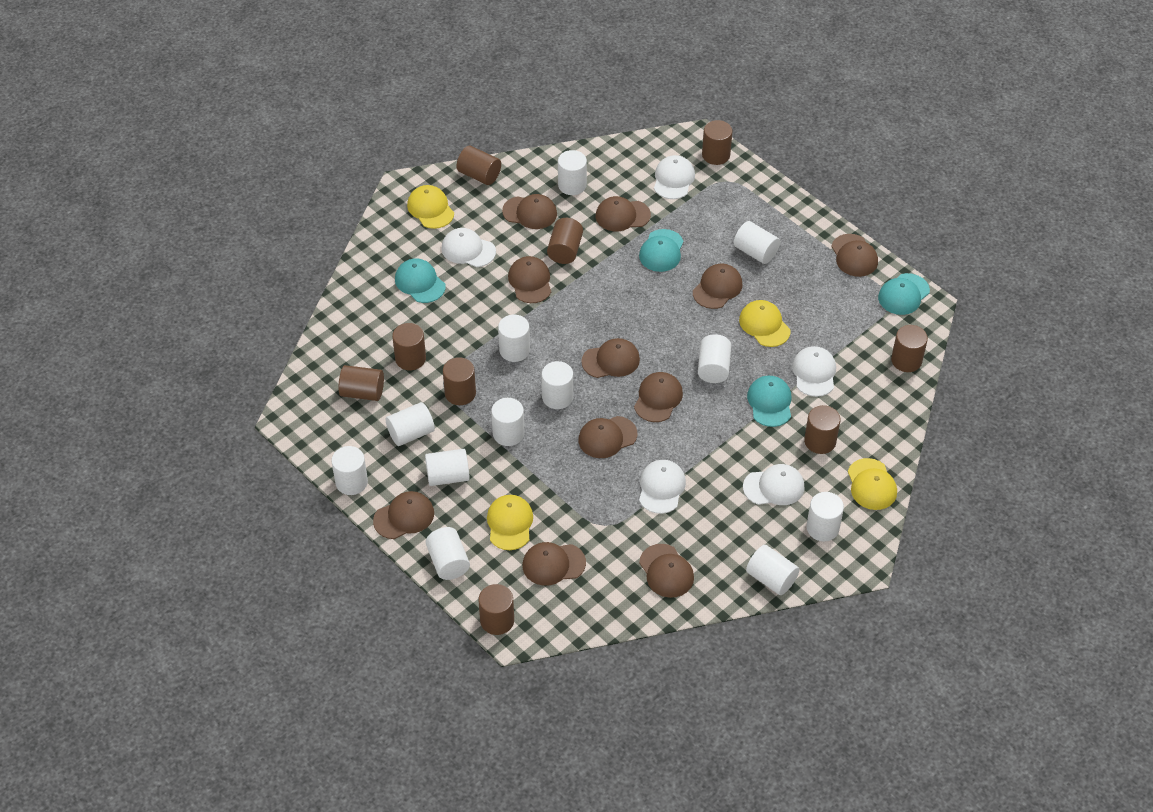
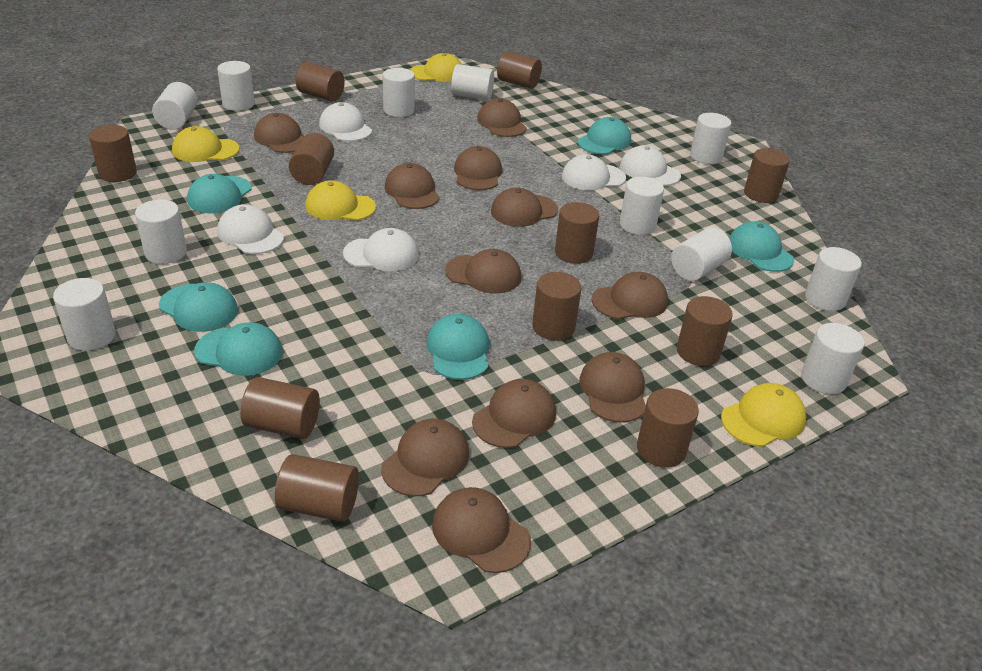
brown cylinder: [339,365,384,401] [392,323,426,370] [443,357,476,405] [457,146,501,185] [479,584,514,635] [547,218,583,264] [702,120,732,165] [804,405,840,454] [891,325,928,372] = 9 -> [89,125,137,182] [240,377,320,439] [275,454,359,522] [289,133,334,185] [295,62,345,102] [497,51,542,89] [532,272,581,341] [555,202,599,264] [637,388,699,468] [677,296,733,366] [744,148,790,203] = 11
turquoise cap: [395,258,446,303] [639,229,684,272] [747,376,791,427] [878,273,930,315] = 4 -> [159,282,238,332] [187,174,252,213] [194,322,283,376] [426,314,489,380] [577,117,631,154] [729,221,794,272] = 6
white cylinder: [331,446,368,495] [386,402,435,446] [425,449,470,486] [426,527,470,580] [491,398,525,446] [498,315,530,362] [542,361,573,409] [558,150,587,195] [698,334,731,383] [734,221,780,264] [746,545,799,595] [806,492,844,541] = 12 -> [53,278,116,351] [135,200,187,264] [152,82,198,130] [217,61,255,111] [383,68,415,117] [451,64,494,100] [620,177,664,235] [671,227,732,281] [690,113,731,164] [801,323,864,394] [805,247,862,311] = 11

